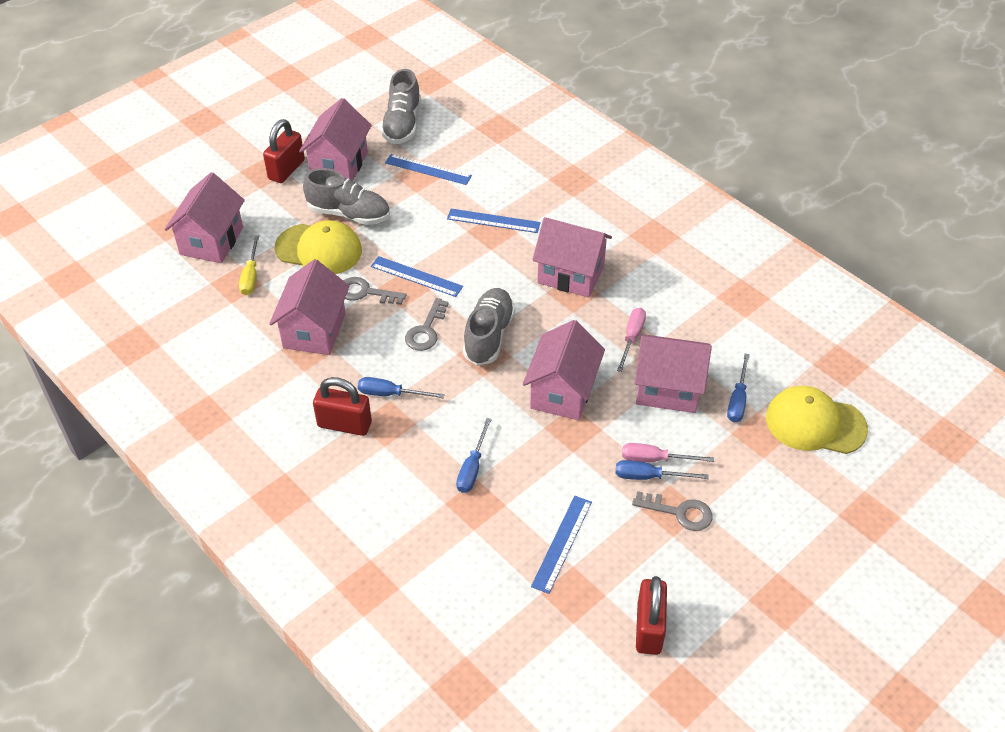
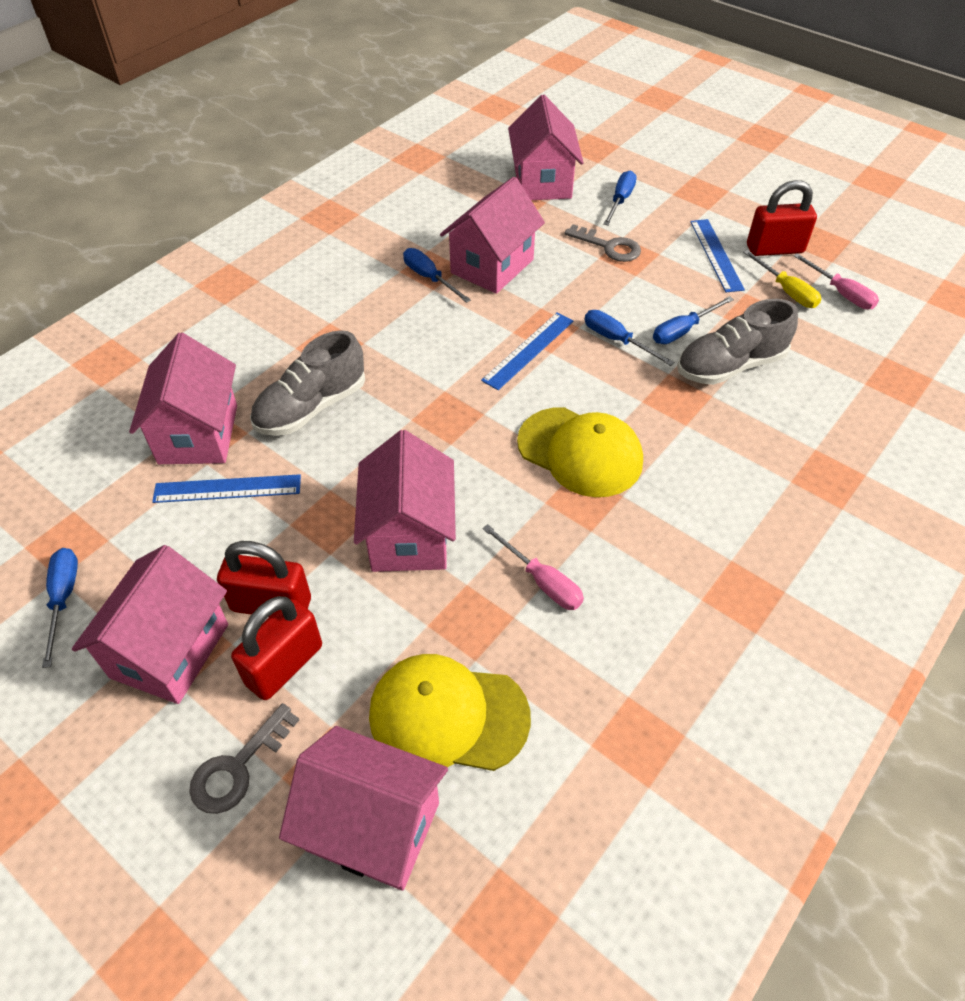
blue ruler: [371,256,463,297] [385,154,472,185] [447,209,541,233] [531,496,592,594] = 4 -> [152,474,301,503] [481,312,573,390] [690,219,745,292] = 3
blue screwdriver: [358,377,445,398] [456,418,492,493] [616,460,709,480] [727,354,750,422] = 4 -> [42,548,78,668] [403,248,471,303] [585,310,675,366] [603,170,637,226] [653,296,734,344] = 5
grey key: [344,277,406,305] [405,298,449,351] [632,491,713,531] = 3 -> [189,703,299,814] [564,224,641,262] = 2
grey shoe: [303,168,390,225] [381,69,421,144] [463,288,515,366] = 3 -> [250,330,365,436] [677,299,798,385] = 2

